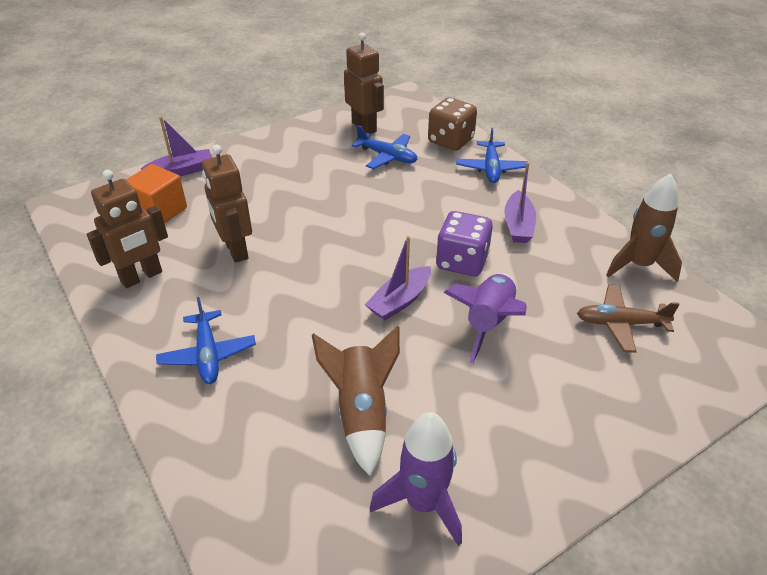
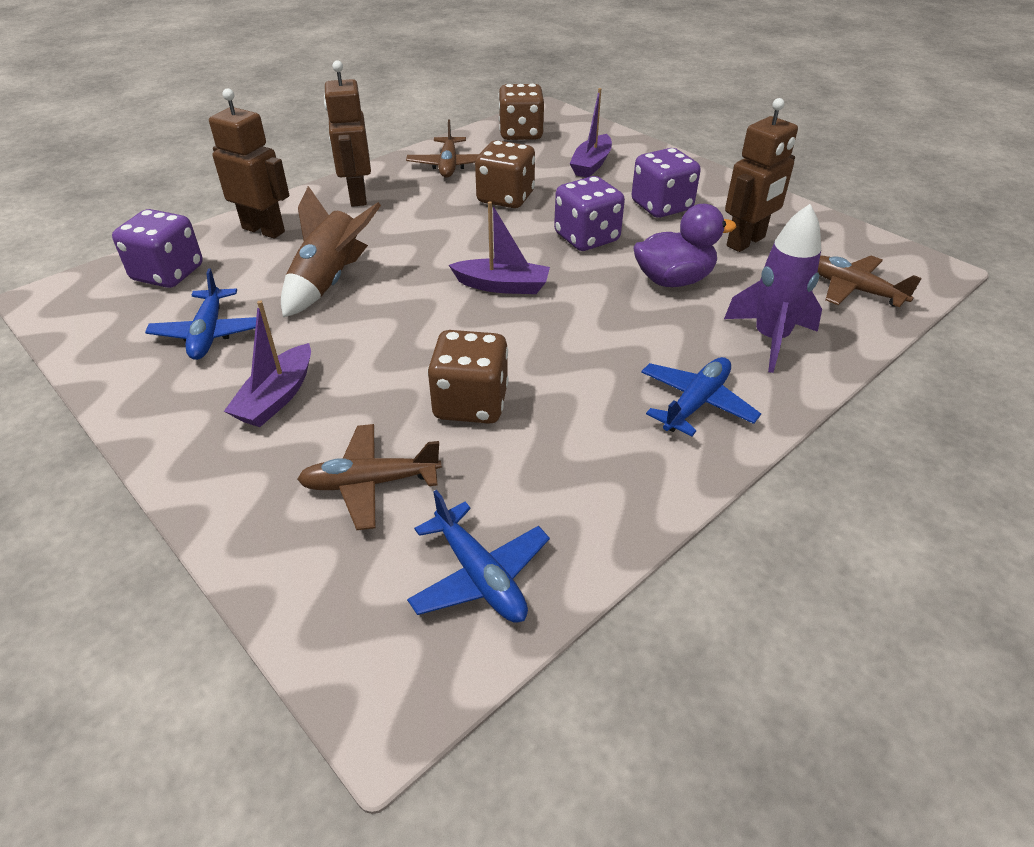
brown dice: [428,98,477,151] = 1 -> [427,330,509,424] [475,140,535,208] [498,84,544,140] = 3
brown plane: [577,284,680,353] = 1 -> [297,424,442,530] [406,120,479,178] [818,255,922,307] = 3
brown rocket: [312,326,400,476] [606,173,682,282] = 2 -> [281,186,381,317] = 1
orange cube: [126,164,187,224] = 1 -> none = 0
purple dice: [436,211,493,277] = 1 -> [112,209,203,288] [554,176,625,251] [632,148,701,218] = 3
purple duck: none = 0 -> [633,204,737,287] = 1
purple rocket: [370,412,462,546] [444,274,527,364] = 2 -> [724,204,822,373] = 1

